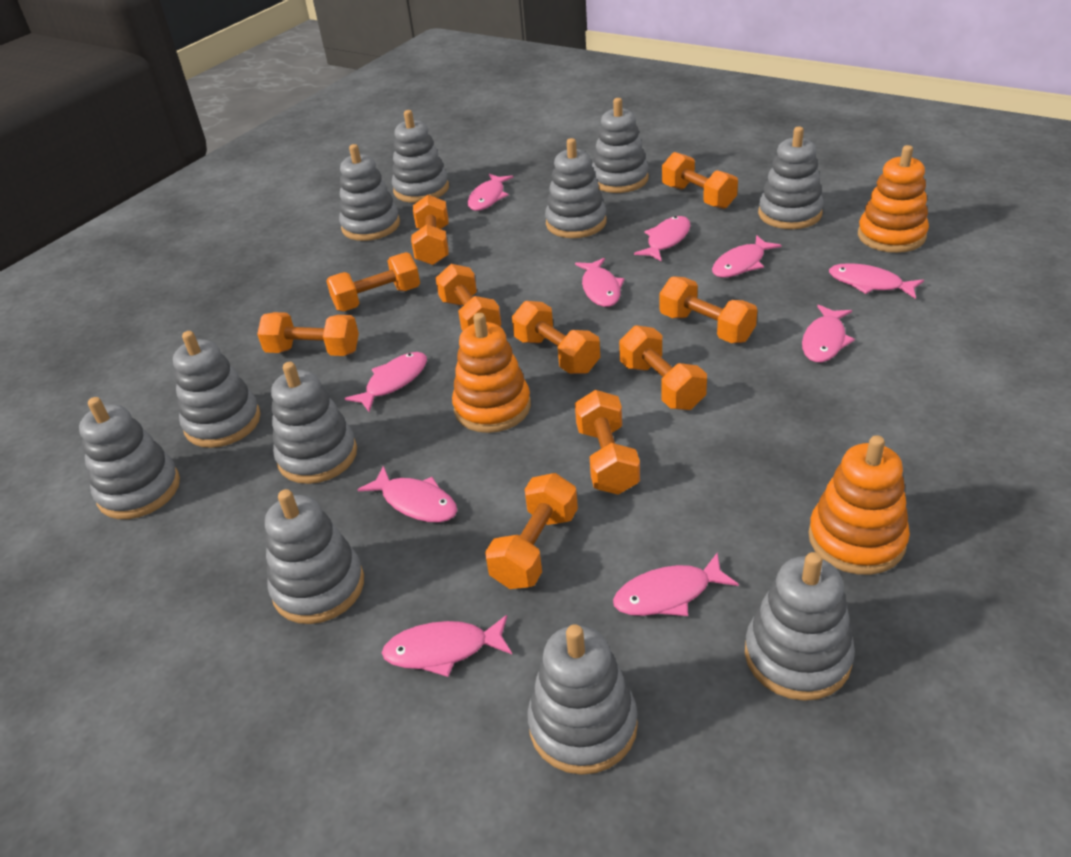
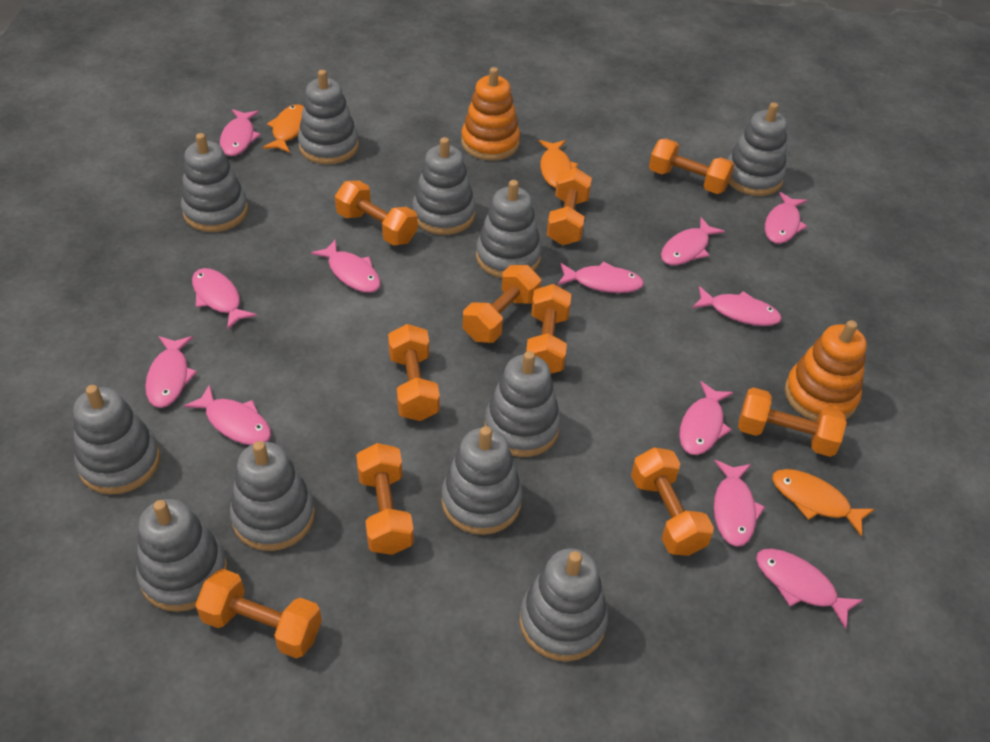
orange fish: none = 0 -> [263,104,304,153] [539,140,578,188] [772,469,874,537] = 3
orange stacking toy: [452,313,531,433] [808,435,910,575] [858,145,929,253] = 3 -> [461,67,520,161] [785,320,867,421] = 2
pink fish: [344,352,427,413] [358,466,457,522] [382,615,512,677] [467,174,513,211] [575,258,625,307] [613,553,739,616] [634,216,690,261] [712,235,782,278] [802,305,855,362] [829,263,924,299] = 10 -> [145,336,197,408] [184,385,271,445] [192,268,257,330] [220,109,261,156] [311,239,381,293] [557,262,644,293] [661,217,725,265] [679,381,733,455] [692,286,782,326] [714,460,765,547] [756,549,863,629] [765,192,808,244] = 12

